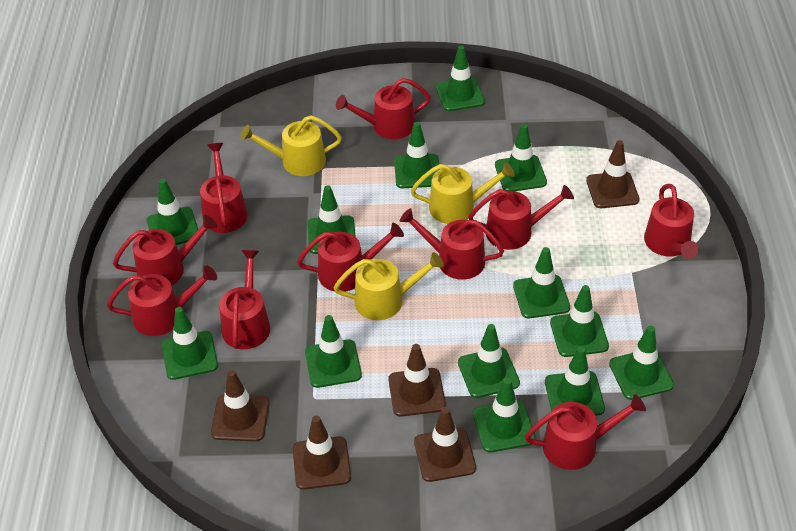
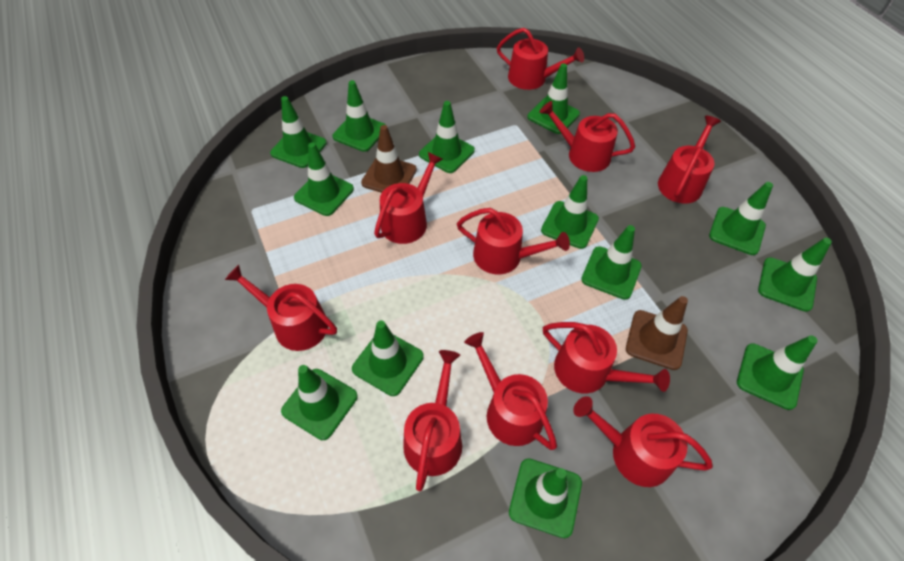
brown traffic cone: [211,370,270,442] [293,416,351,490] [388,344,446,417] [414,407,476,482] [586,140,640,208] = 5 -> [361,125,417,193] [626,296,688,370] = 2
yellow watering can: [240,115,342,176] [334,252,444,320] [411,162,515,224] = 3 -> none = 0

